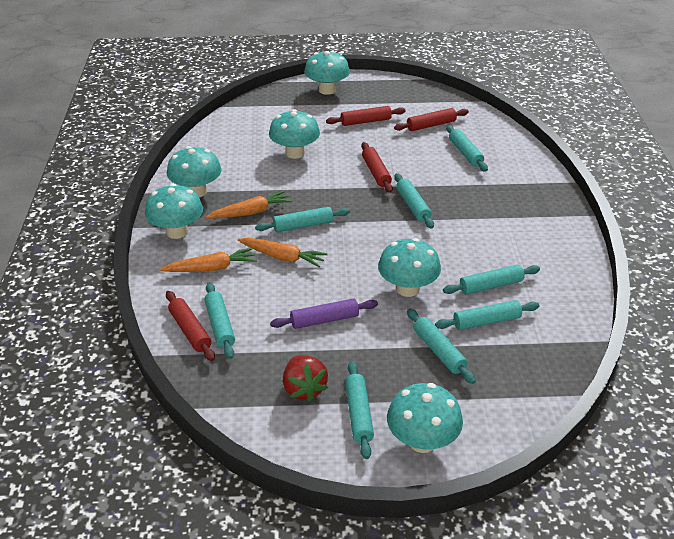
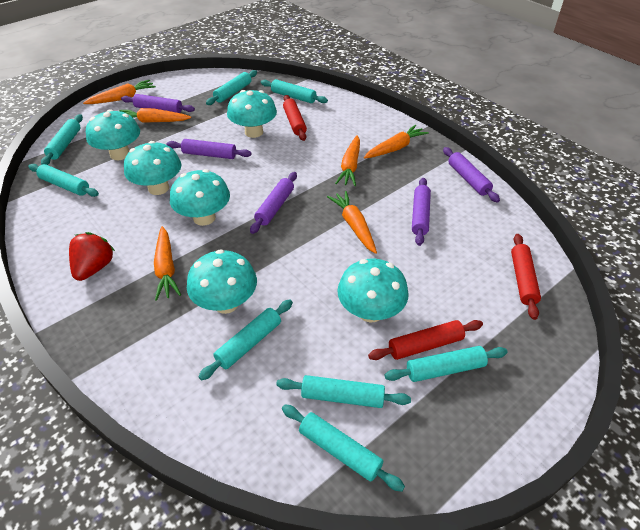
orange carrot: [160,247,257,272] [206,190,292,219] [238,238,328,268] = 3 -> [83,80,156,104] [119,108,191,123] [154,226,181,301] [327,191,377,254] [335,135,360,186] [364,125,429,159] = 6
purple rolling pin: [270,298,378,329] = 1 -> [121,94,195,113] [166,139,252,159] [250,172,297,234] [412,178,431,246] [443,147,500,202] = 5
red rolling pin: [166,291,215,361] [326,106,406,126] [361,142,393,193] [394,108,469,131] = 4 -> [283,95,307,141] [368,320,483,360] [511,234,541,320] = 3

